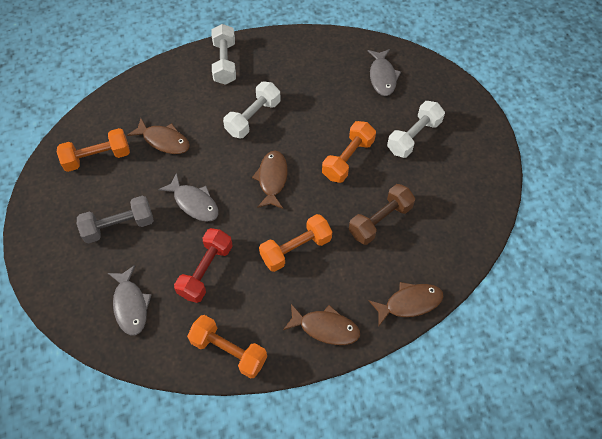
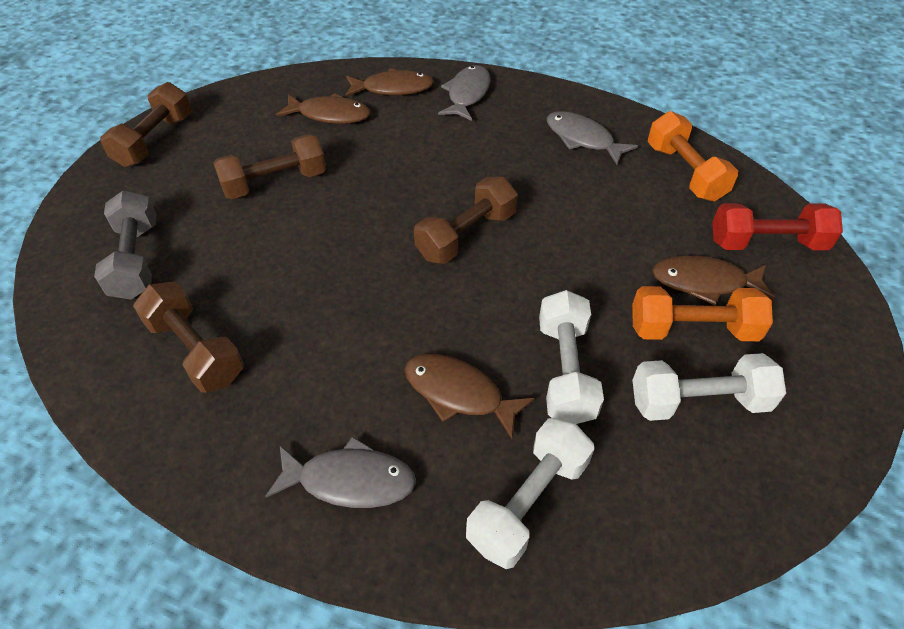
brown dumbbell: [349,184,415,245] = 1 -> [100,82,192,167] [133,282,244,393] [213,134,326,199] [414,177,518,264] = 4
orange dumbbell: [57,128,130,172] [187,315,267,379] [259,214,332,272] [322,121,376,183] = 4 -> [632,286,773,341] [648,111,738,202] = 2

